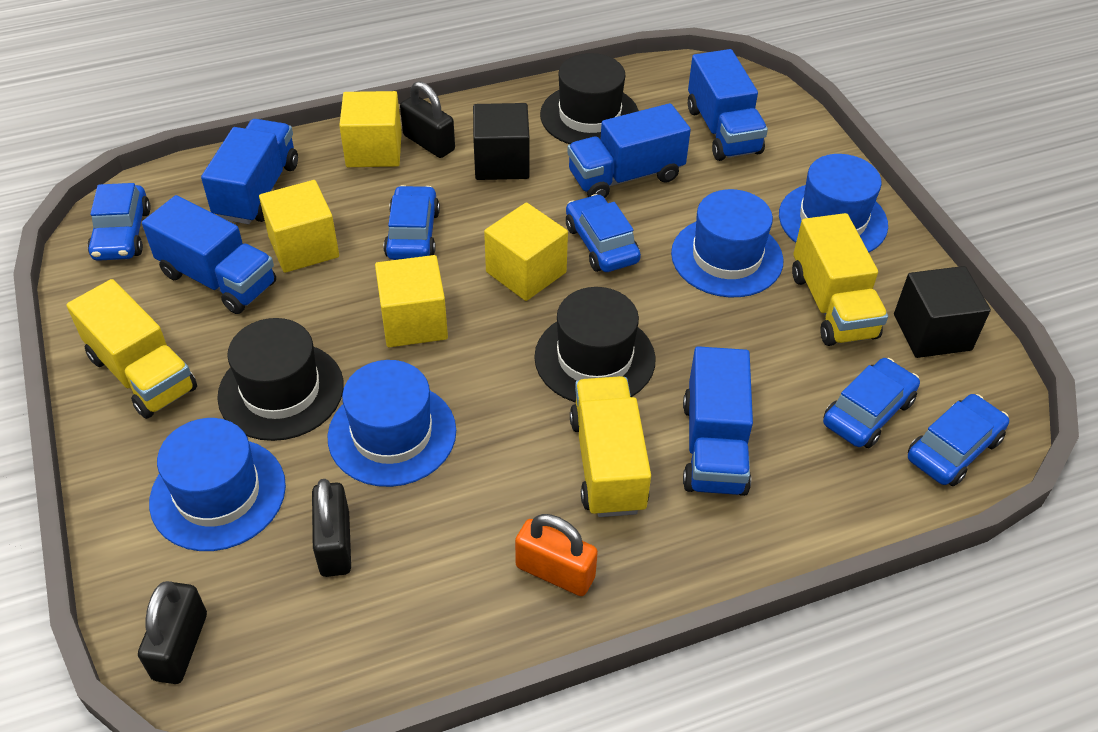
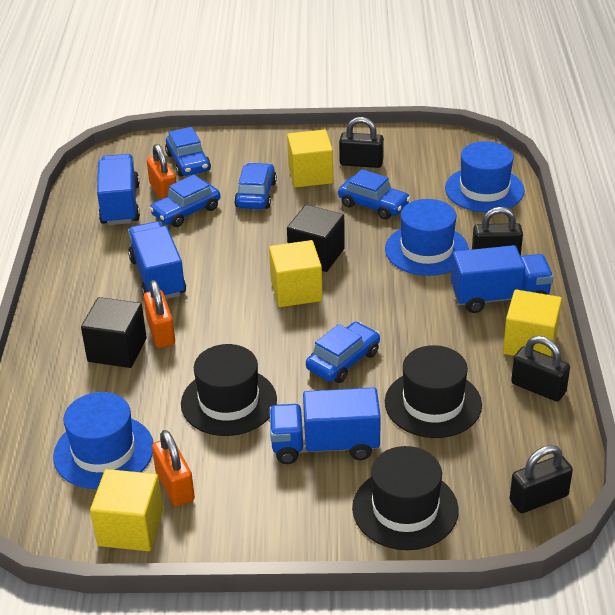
black padlock: [138,581,207,684] [312,479,351,577] [400,81,455,158] = 3 -> [339,117,384,168] [472,207,523,256] [510,445,573,513] [511,336,570,402] = 4
blue hat: [149,418,286,551] [327,360,456,487] [671,189,784,297] [779,154,888,252] = 4 -> [53,392,153,489] [385,199,469,276] [445,141,525,212] = 3
blue truck: [142,195,276,314] [201,119,298,224] [567,103,691,198] [683,346,753,496] [688,49,768,161] = 5 -> [97,154,140,225] [128,221,186,299] [269,388,381,464] [451,245,554,313] = 4
orange padlock: [515,514,598,596] = 1 -> [143,280,175,348] [147,144,176,200] [152,430,195,506] = 3
yellow truck: [66,279,197,419] [570,376,651,517] [792,213,888,346] = 3 -> none = 0

